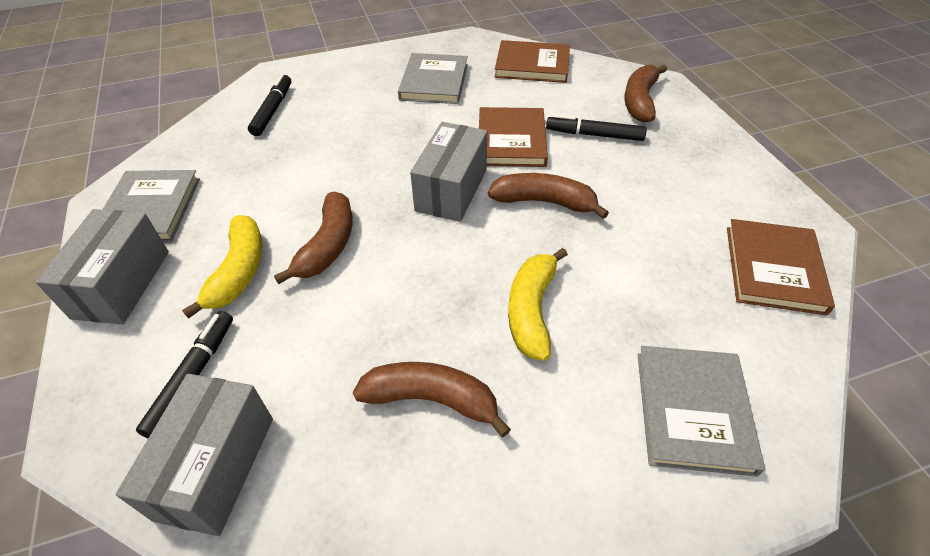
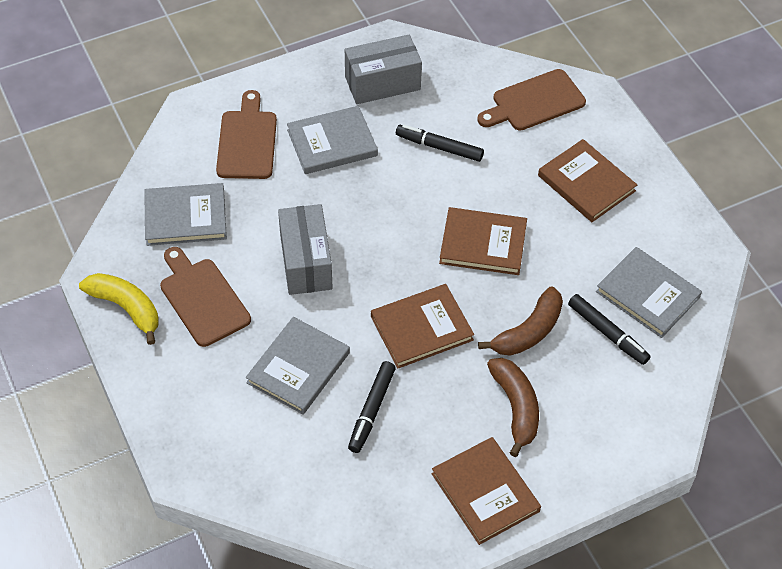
brown banana: [274,191,353,284] [353,362,511,437] [488,173,609,219] [624,65,667,123] = 4 -> [478,287,563,356] [487,358,539,457] = 2
brown book: [479,107,548,167] [495,40,570,83] [727,219,835,316] = 3 -> [371,284,474,369] [432,437,541,545] [439,207,527,275] [538,139,637,222] = 4
brown cutting board: none = 0 -> [160,247,251,347] [216,90,277,179] [477,69,586,131] = 3
grey book: [102,170,200,242] [398,53,468,104] [638,346,765,477] = 3 -> [144,183,227,246] [246,317,350,415] [287,106,378,174] [596,247,702,338] = 4
grey box: [35,209,169,325] [116,374,273,536] [410,122,487,222] = 3 -> [278,204,333,295] [345,35,422,104] = 2
yellow banana: [182,215,263,319] [508,248,568,361] = 2 -> [79,273,159,345] = 1

